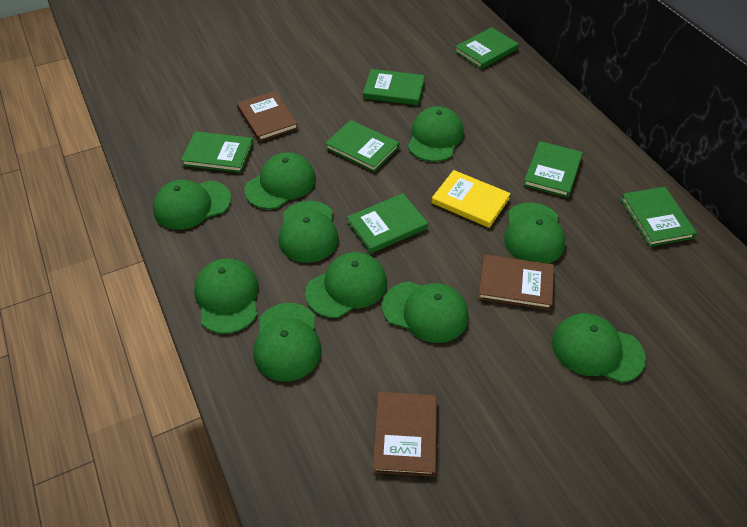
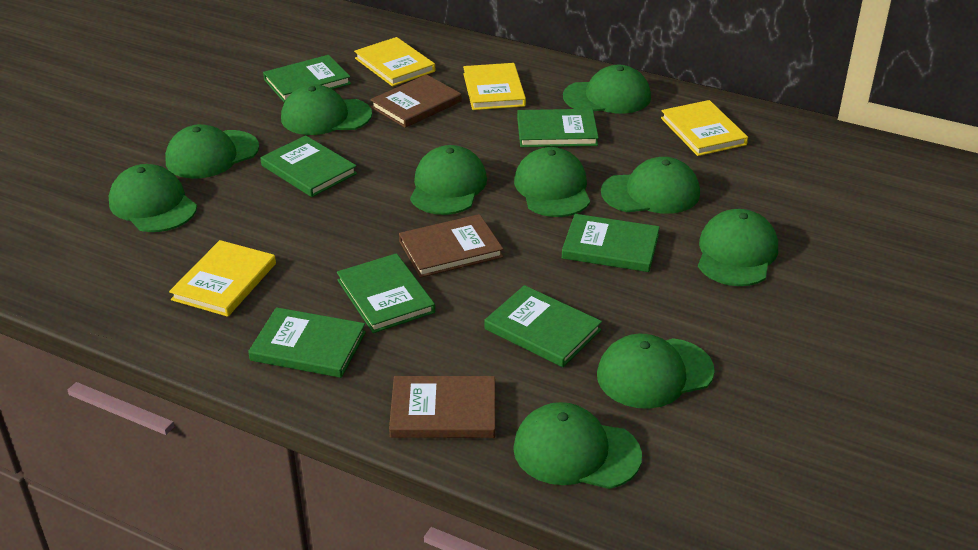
yellow book: [431,170,511,228] = 1 -> [169,240,276,317] [354,37,435,86] [463,63,526,110] [661,100,748,156] = 4

